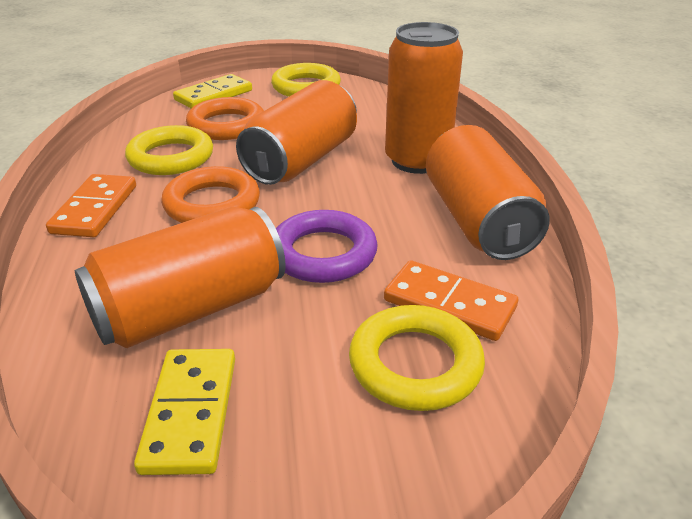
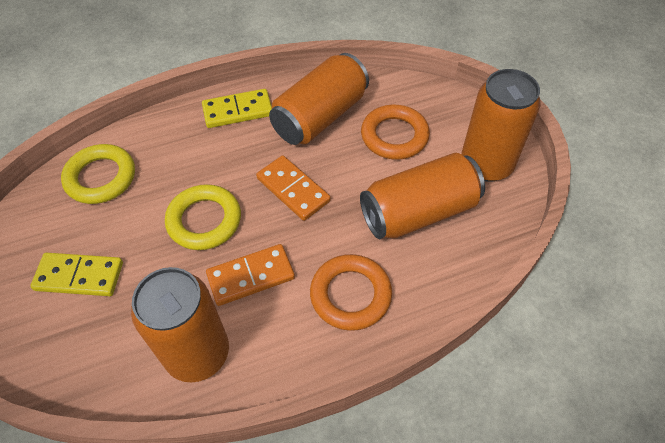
purple ring: [276,210,378,283] = 1 -> none = 0
yellow ring: [125,125,213,175] [271,63,341,97] [349,305,485,411] = 3 -> [61,144,135,204] [165,184,241,250] = 2

